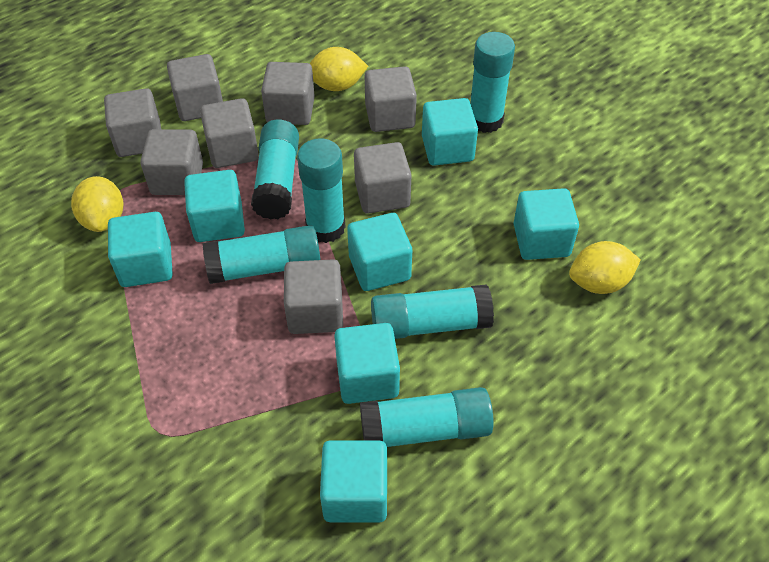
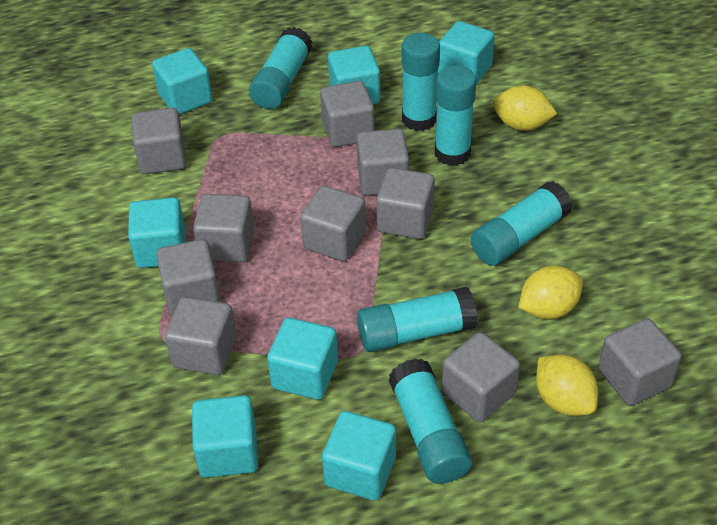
grey cube: [104,88,161,157] [140,129,203,195] [167,54,223,121] [200,98,259,168] [261,62,315,125] [284,259,343,334] [354,142,411,213] [365,66,417,132] = 8 -> [131,108,186,174] [156,239,220,315] [165,297,237,375] [193,194,254,263] [300,186,366,262] [320,81,375,147] [357,129,409,196] [376,168,435,239] [441,332,520,422] [598,318,681,406] = 10

